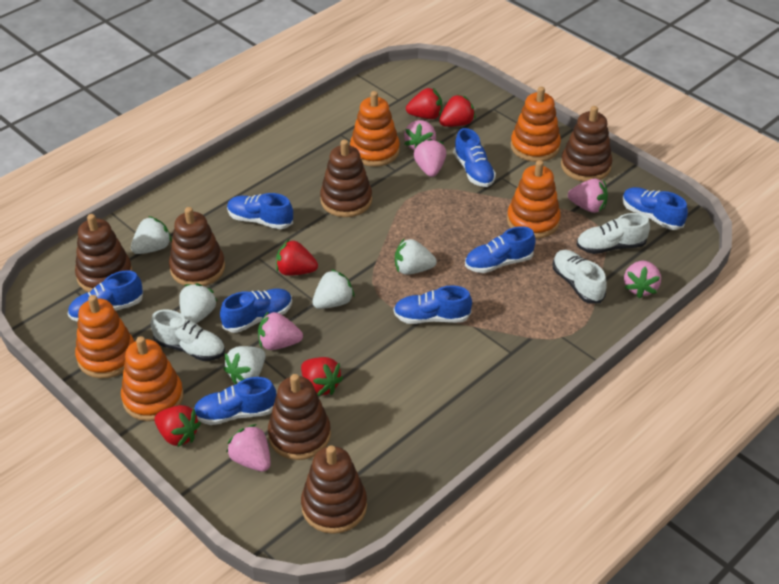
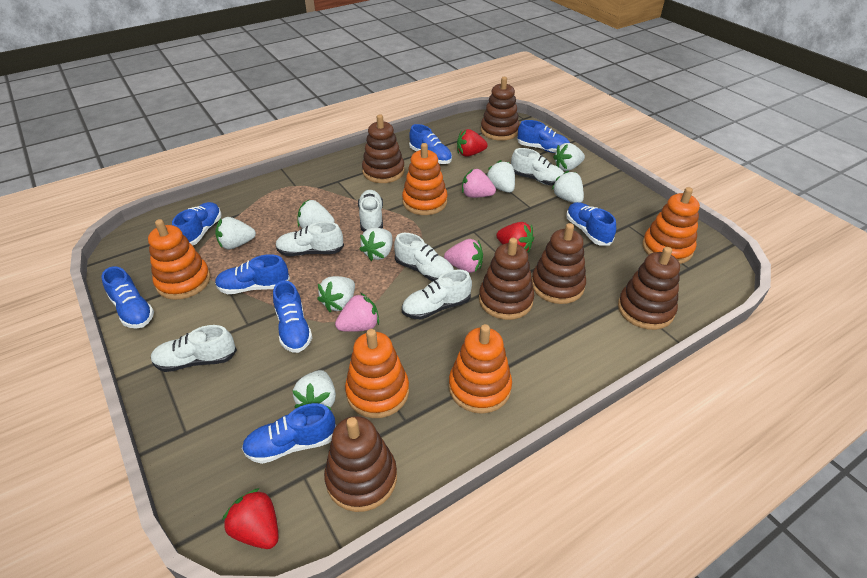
pink strawberry: [226,424,271,472] [258,311,303,350] [404,120,436,151] [414,139,446,177] [568,178,608,213] [624,261,661,298] = 6 -> [335,293,379,332] [444,239,483,273] [462,168,496,198] = 3
red strawberry: [154,405,201,447] [276,240,318,276] [301,357,343,396] [406,88,442,119] [439,94,476,127] = 5 -> [222,488,279,549] [457,129,488,157] [496,222,534,253] = 3
white shoe: [151,309,225,361] [553,250,607,303] [576,213,650,254] = 3 -> [151,325,237,372] [275,221,344,256] [358,190,383,232] [394,233,454,281] [402,269,472,319] [511,148,564,186] = 6
white strawberry: [131,216,172,254] [179,283,217,323] [223,346,266,384] [312,269,355,309] [395,239,437,275] = 5 -> [215,217,256,249] [292,370,336,410] [297,200,335,229] [317,276,355,312] [359,227,393,261] [487,160,515,193] [552,171,584,203] [553,143,585,171] = 8

